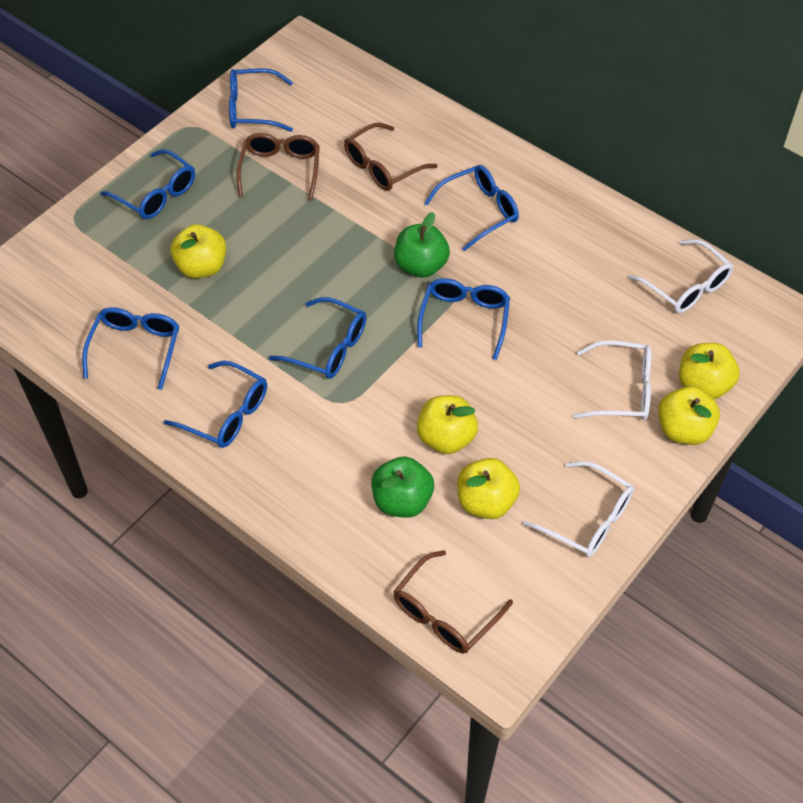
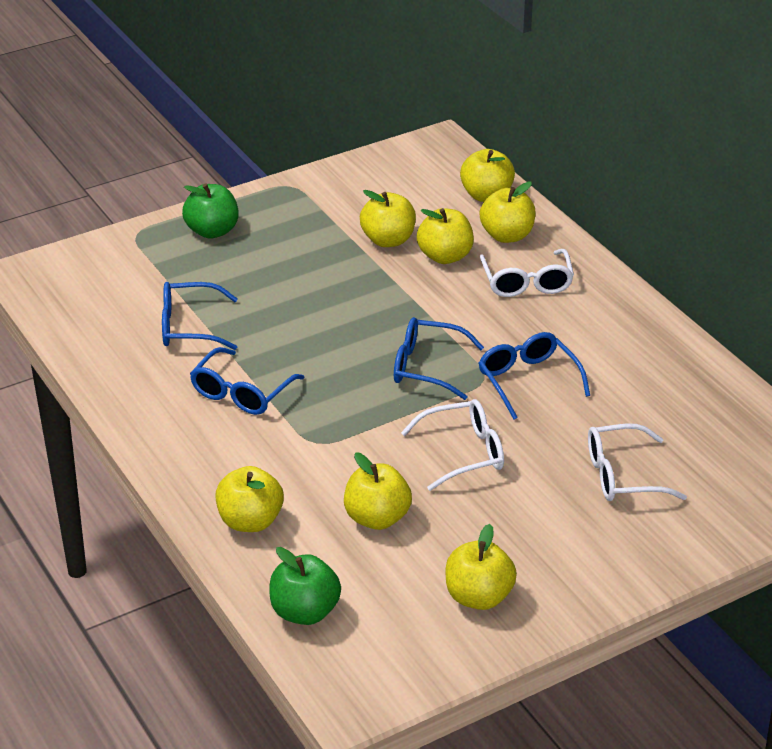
blue glasses: [82,307,179,390] [100,149,195,219] [164,361,267,448] [229,68,293,132] [269,297,366,379] [417,278,510,360] [425,165,519,251] = 7 -> [162,282,238,350] [190,347,304,415] [394,317,484,400] [479,332,590,419] = 4
brown glasses: [236,133,320,201] [344,123,438,191] [393,550,513,654] = 3 -> none = 0
yellow apple: [170,224,226,278] [417,395,478,454] [457,458,520,519] [658,386,720,445] [679,343,740,399] = 5 -> [215,466,284,532] [344,452,412,530] [360,190,416,247] [417,208,474,264] [446,524,517,610] [460,149,515,202] [480,182,536,243] = 7

